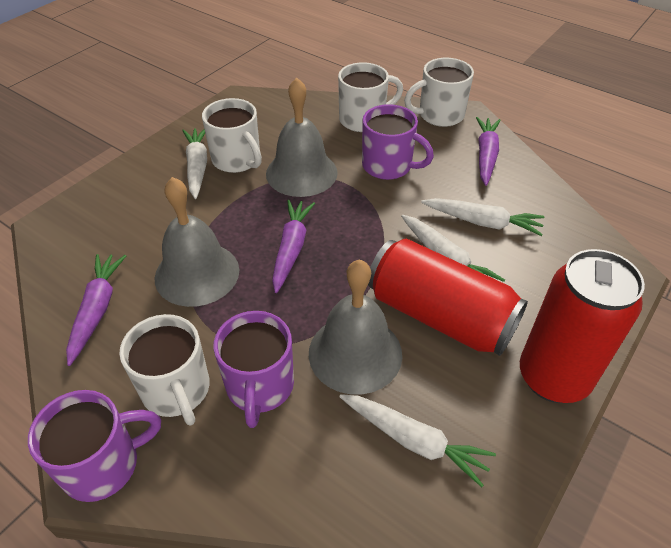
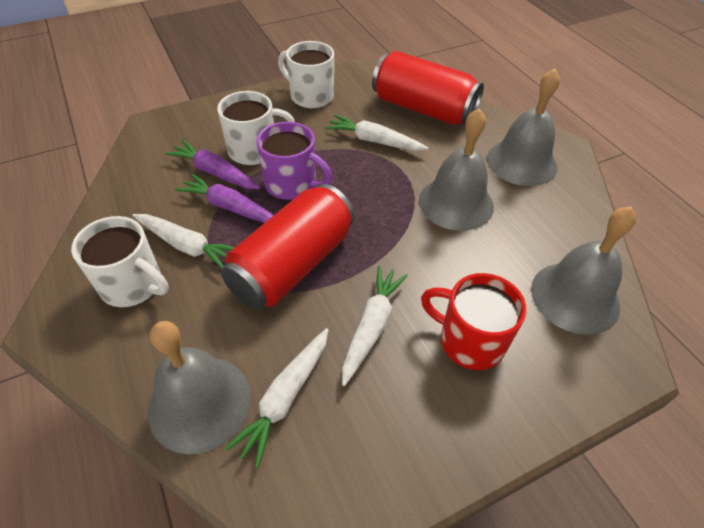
grey bell: [154,177,239,307] [266,78,338,197] [309,259,402,395] = 3 -> [148,321,251,454] [419,108,494,231] [487,68,560,186] [531,206,636,335] = 4
purple carrot: [66,254,126,366] [272,200,315,293] [476,117,501,186] = 3 -> [165,140,260,189] [175,174,274,223] = 2
purple mug: [28,390,161,502] [213,311,294,428] [362,104,434,180] = 3 -> [257,122,332,200] = 1
red mug: none = 0 -> [421,273,527,370] = 1
white mug: [119,314,210,426] [202,98,262,173] [338,62,403,132] [404,58,474,127] = 4 -> [71,216,169,307] [217,91,295,165] [278,41,334,108] = 3

